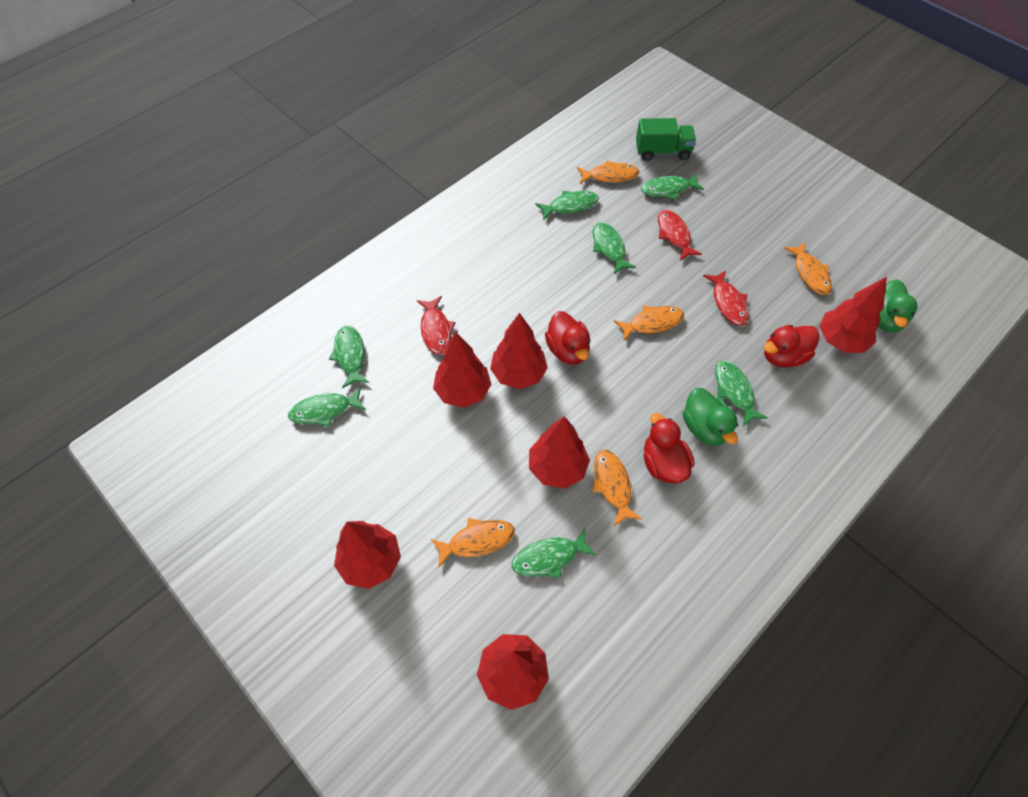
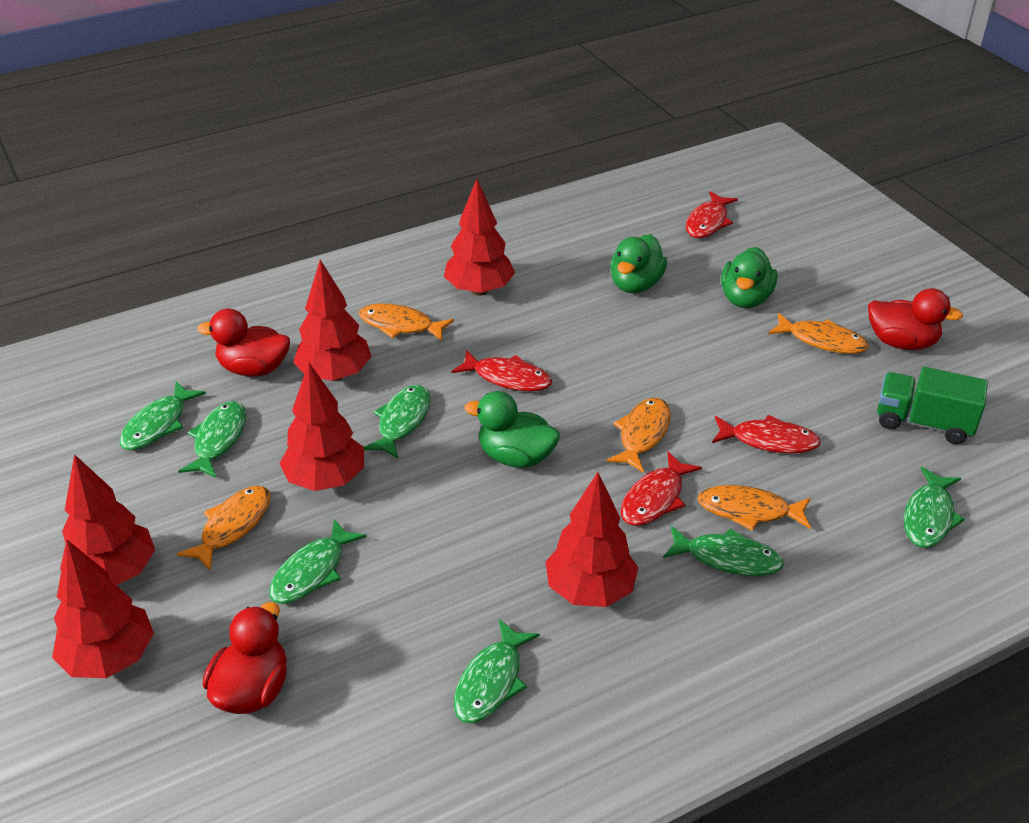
green duck: [683,388,738,446] [878,280,917,332] = 2 -> [464,391,560,468] [610,234,667,293] [721,247,777,308] = 3
red fish: [417,296,455,355] [658,210,702,261] [703,270,749,326] = 3 -> [452,350,552,391] [621,451,702,526] [686,191,738,238] [712,415,821,453] = 4

